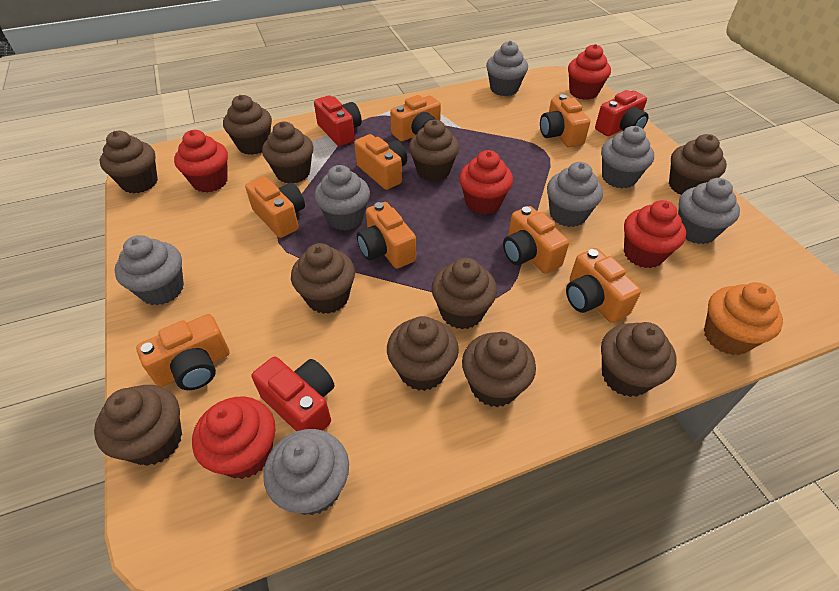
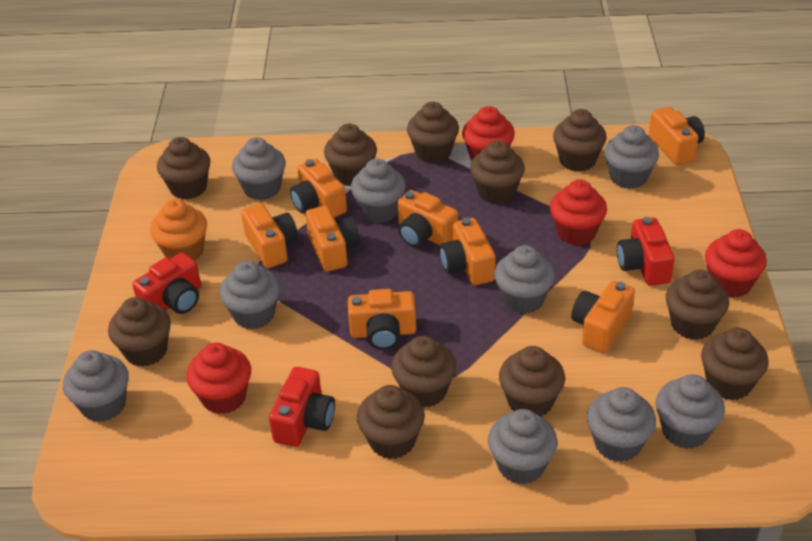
grey cupcake: [114,235,184,305] [263,429,349,515] [314,165,370,230] [486,41,528,96] [547,162,603,227] [601,126,654,188] [678,178,740,244] = 7 -> [63,350,129,422] [220,261,280,329] [232,137,286,200] [351,159,406,223] [488,409,558,484] [494,245,555,314] [587,387,656,462] [604,125,659,189] [655,374,725,449] = 9
red cupcake: [174,130,228,192] [192,397,275,479] [459,150,513,214] [568,44,611,100] [624,200,686,268] = 5 -> [186,342,251,414] [462,106,515,160] [550,180,607,246] [705,229,767,298] = 4

